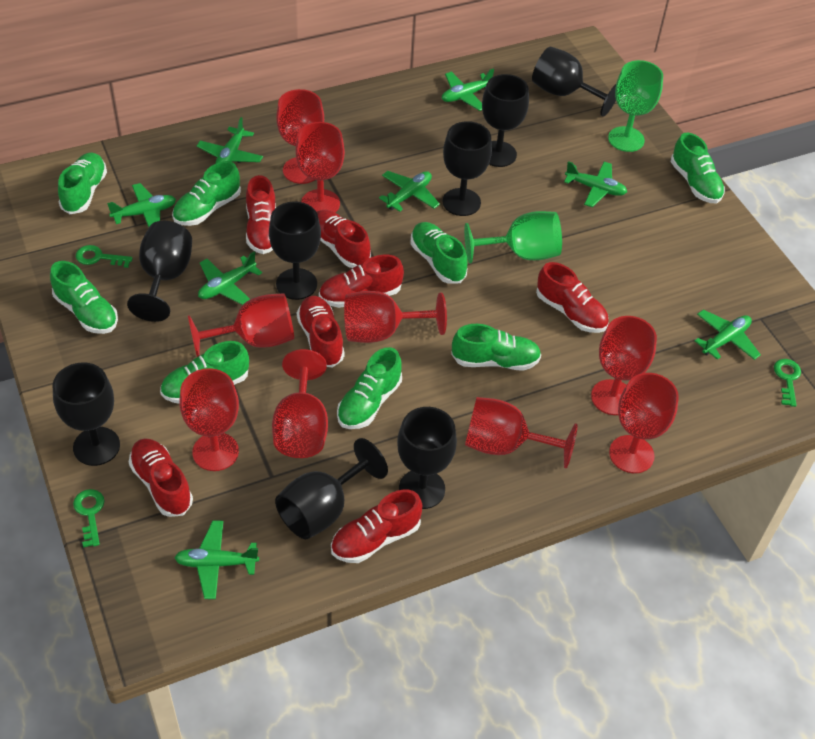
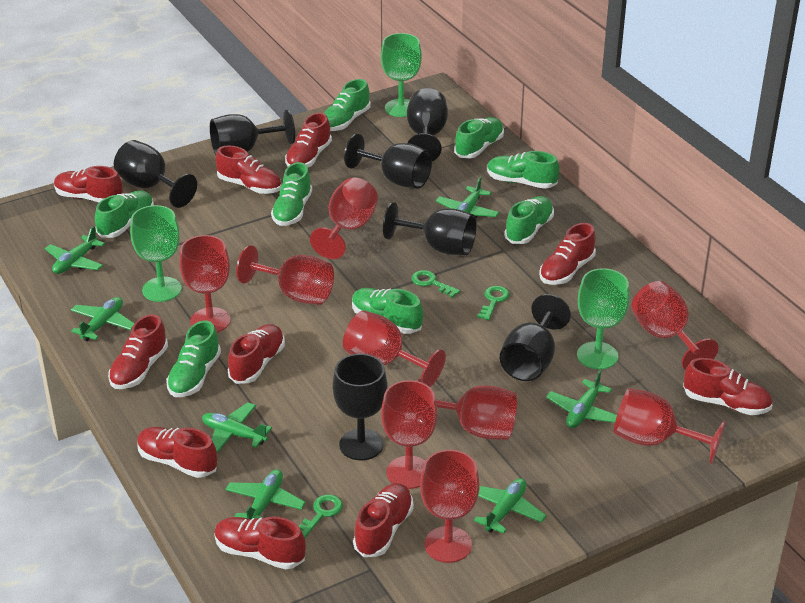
black goblet: [52,362,120,466] [127,221,192,322] [269,201,321,300] [275,438,388,539] [397,407,457,509] [443,121,492,216] [482,74,529,167] [532,47,616,117] = 8 -> [114,140,197,208] [210,110,295,155] [332,354,388,460] [344,134,432,189] [383,202,477,255] [407,88,448,161] [500,294,571,381] = 7
green goblet: [464,211,562,263] [608,60,663,152] = 2 -> [130,205,182,302] [381,33,422,117] [577,268,630,370] = 3
green plane: [107,183,176,227] [174,520,259,599] [197,117,263,164] [198,252,262,305] [379,171,440,212] [442,68,494,111] [564,161,627,207] [695,309,761,360] = 8 -> [45,226,105,274] [71,297,135,341] [202,402,272,453] [225,469,306,519] [436,177,499,218] [474,478,547,534] [546,370,617,428] = 7
red shoe: [129,438,193,517] [246,175,276,254] [297,296,345,368] [317,210,371,268] [319,255,404,308] [331,489,422,563] [536,262,609,333] = 7 -> [54,166,123,202] [108,314,168,389] [137,427,217,478] [214,517,306,569] [216,145,282,194] [228,324,285,384] [285,112,332,167] [353,483,414,557] [539,223,596,285] [683,358,772,415] = 10

